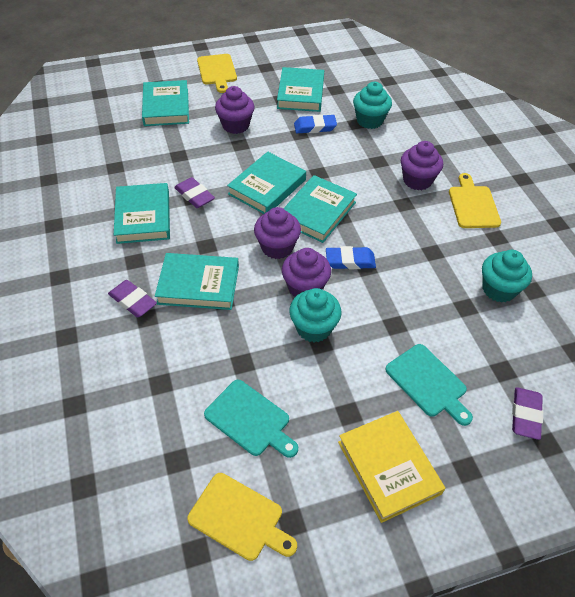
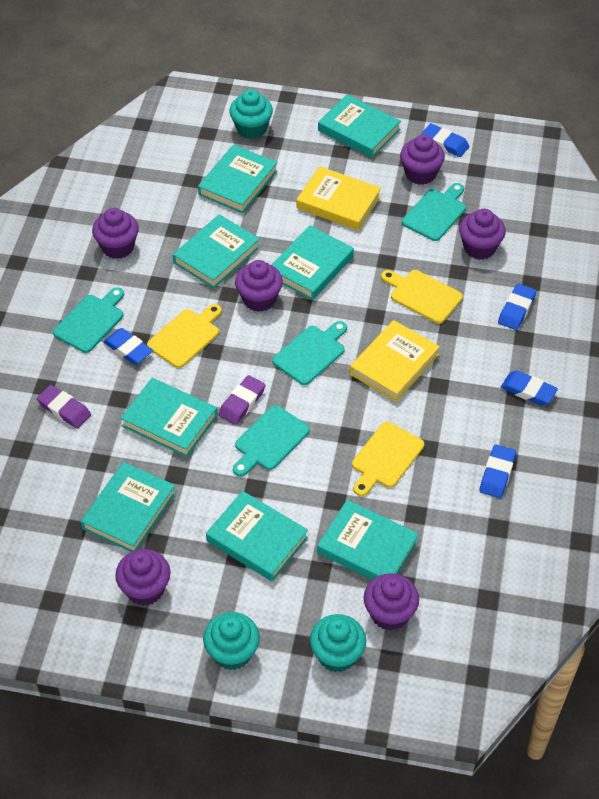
blue eraser: [294,114,337,133] [326,246,376,269] = 2 -> [103,328,153,365] [421,123,469,157] [479,444,516,498] [498,284,536,330] [501,371,558,406] = 5
purple cupcake: [215,86,255,134] [254,207,301,259] [282,248,331,297] [401,141,443,190] = 4 -> [92,208,139,259] [115,549,171,606] [235,260,283,312] [364,573,419,631] [400,134,445,185] [459,209,506,260] = 6
purple eraser: [108,280,157,317] [174,177,215,208] [512,387,543,440] = 3 -> [37,385,91,429] [219,375,266,425] = 2
turquoise book: [114,183,170,244] [142,80,189,126] [155,253,239,310] [227,152,306,214] [277,67,324,112] [283,175,357,243] = 6 -> [81,462,176,552] [120,378,218,457] [173,214,260,289] [198,144,277,214] [206,491,308,582] [272,225,354,300] [317,500,419,580] [318,95,401,158] = 8
turquoise cutting board: [204,380,298,458] [385,344,473,426] = 2 -> [53,287,124,353] [233,405,310,477] [272,321,347,385] [402,183,466,241] = 4
yellow book: [338,411,445,523] = 1 -> [296,166,381,231] [350,320,440,402] = 2

